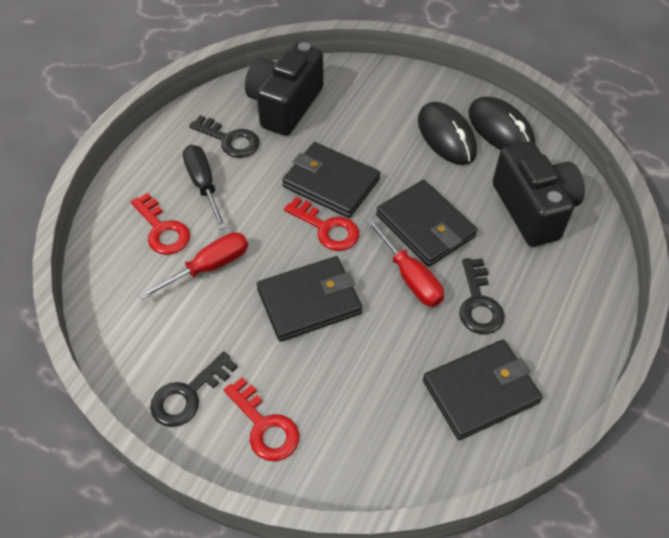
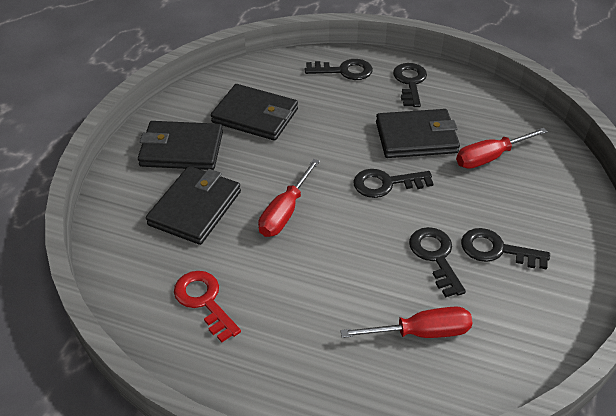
black camera: [245,43,324,136] [493,141,585,247] = 2 -> none = 0
black key: [150,351,238,427] [189,115,259,158] [459,258,505,334] = 3 -> [305,59,373,80] [353,169,434,198] [393,63,427,107] [409,227,466,298] [461,228,550,270] = 5
black mouse: [418,102,477,165] [468,97,535,150] = 2 -> none = 0
black screwdriver: [183,145,227,230] = 1 -> none = 0
red key: [131,193,190,255] [224,377,299,461] [284,197,359,251] = 3 -> [174,271,241,342] = 1
red screwdriver: [138,232,248,300] [366,218,444,307] = 2 -> [258,159,320,237] [340,307,473,338] [456,128,548,169] = 3

